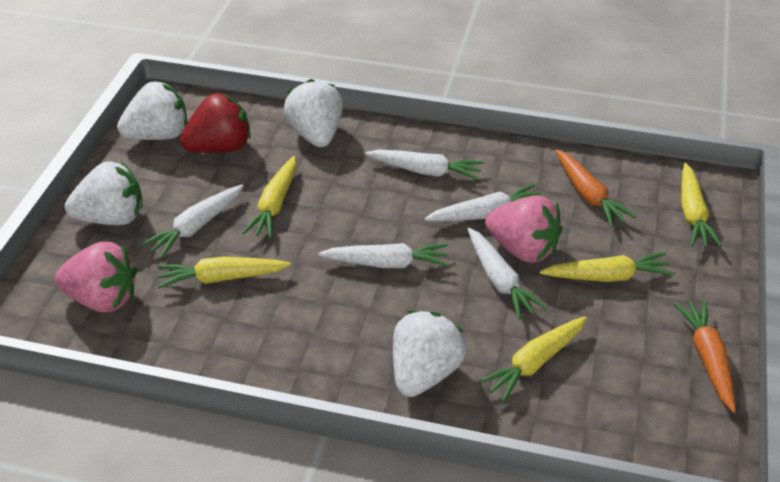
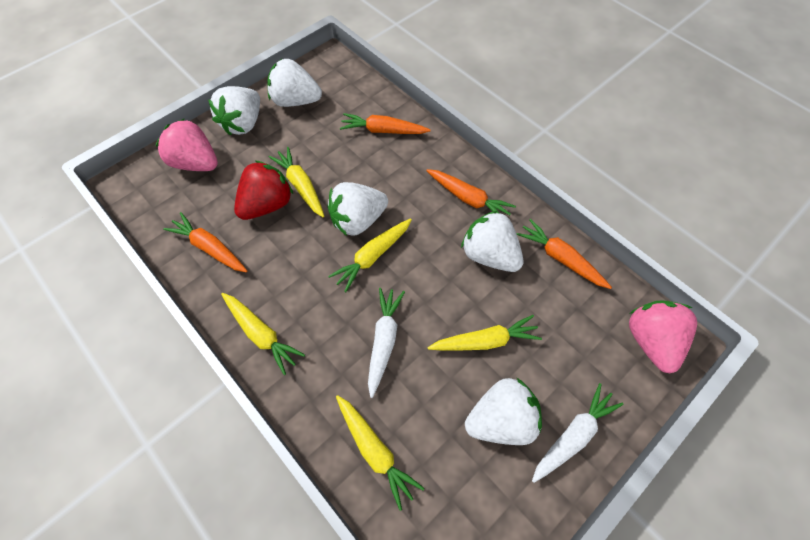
orange carrot: [555,150,636,227] [674,300,736,413] = 2 -> [163,212,247,272] [340,113,431,134] [426,169,516,215] [517,219,612,289] = 4
white carrot: [141,184,243,258] [318,243,449,268] [365,150,483,180] [425,184,541,221] [468,228,547,320] = 5 -> [368,288,405,398] [532,383,624,483] = 2
white strawberry: [65,162,142,225] [117,81,187,140] [284,79,343,147] [393,311,466,397] = 4 -> [208,86,260,136] [267,59,322,107] [328,182,388,236] [461,210,524,272] [465,378,542,445] = 5

